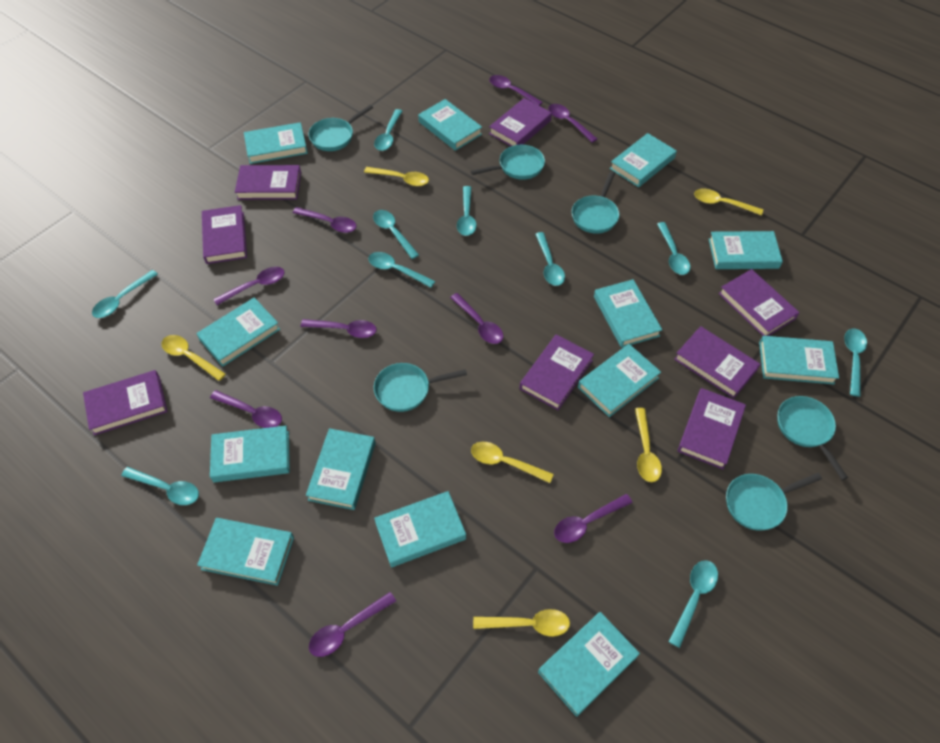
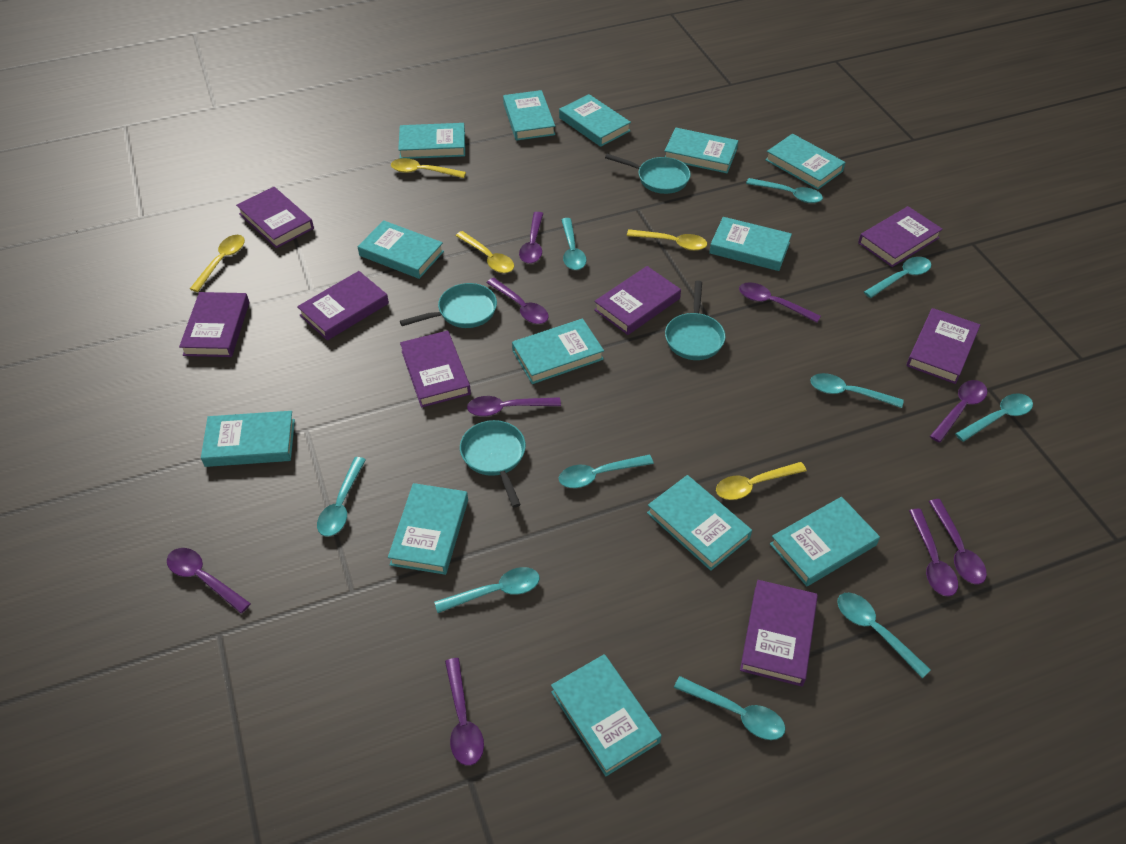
turquoise pan: [308,105,373,151] [374,363,467,412] [471,145,545,180] [572,172,619,234] [726,473,822,531] [777,396,848,480] = 6 -> [400,283,497,328] [460,420,526,508] [605,154,691,194] [665,281,725,360] = 4
yellow spoon: [161,335,226,381] [364,167,429,186] [471,442,554,483] [473,609,570,637] [635,408,662,482] [694,189,763,216] = 6 -> [190,235,245,292] [391,158,466,178] [455,231,514,273] [627,229,707,251] [716,462,807,500] = 5

